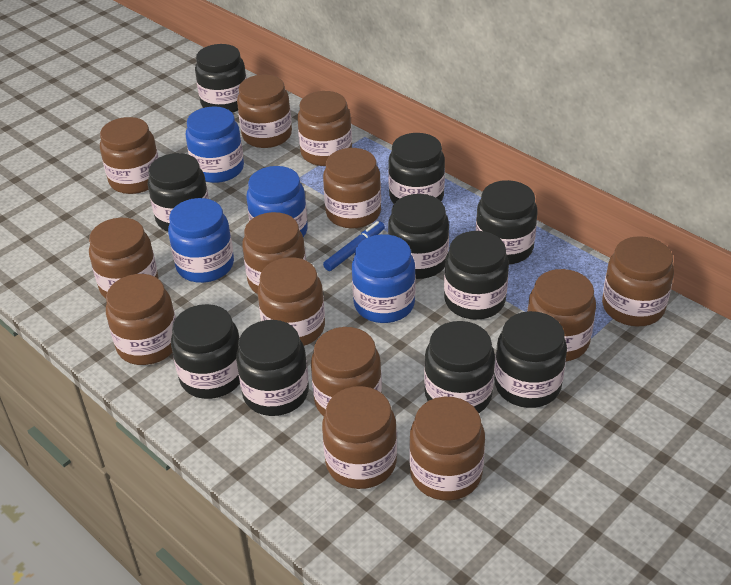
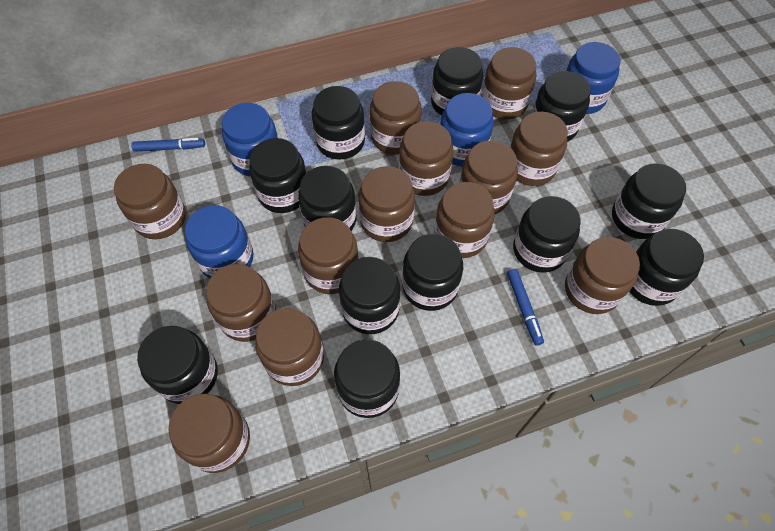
black jar: [148,153,209,232] [171,304,240,399] [195,44,247,113] [236,320,309,416] [388,133,445,204] [388,194,449,279] [424,321,495,413] [444,231,509,320] [476,180,537,264] [494,311,567,408] = 10 -> [137,326,218,404] [249,138,306,213] [298,166,356,231] [312,86,365,160] [334,339,400,418] [339,257,400,334] [402,234,463,311] [431,47,483,116] [513,196,580,273] [532,71,591,142] [612,163,686,239] [629,229,704,306] = 12
blue marker: [323,221,385,271] = 1 -> [131,138,205,152] [507,269,544,346] = 2

